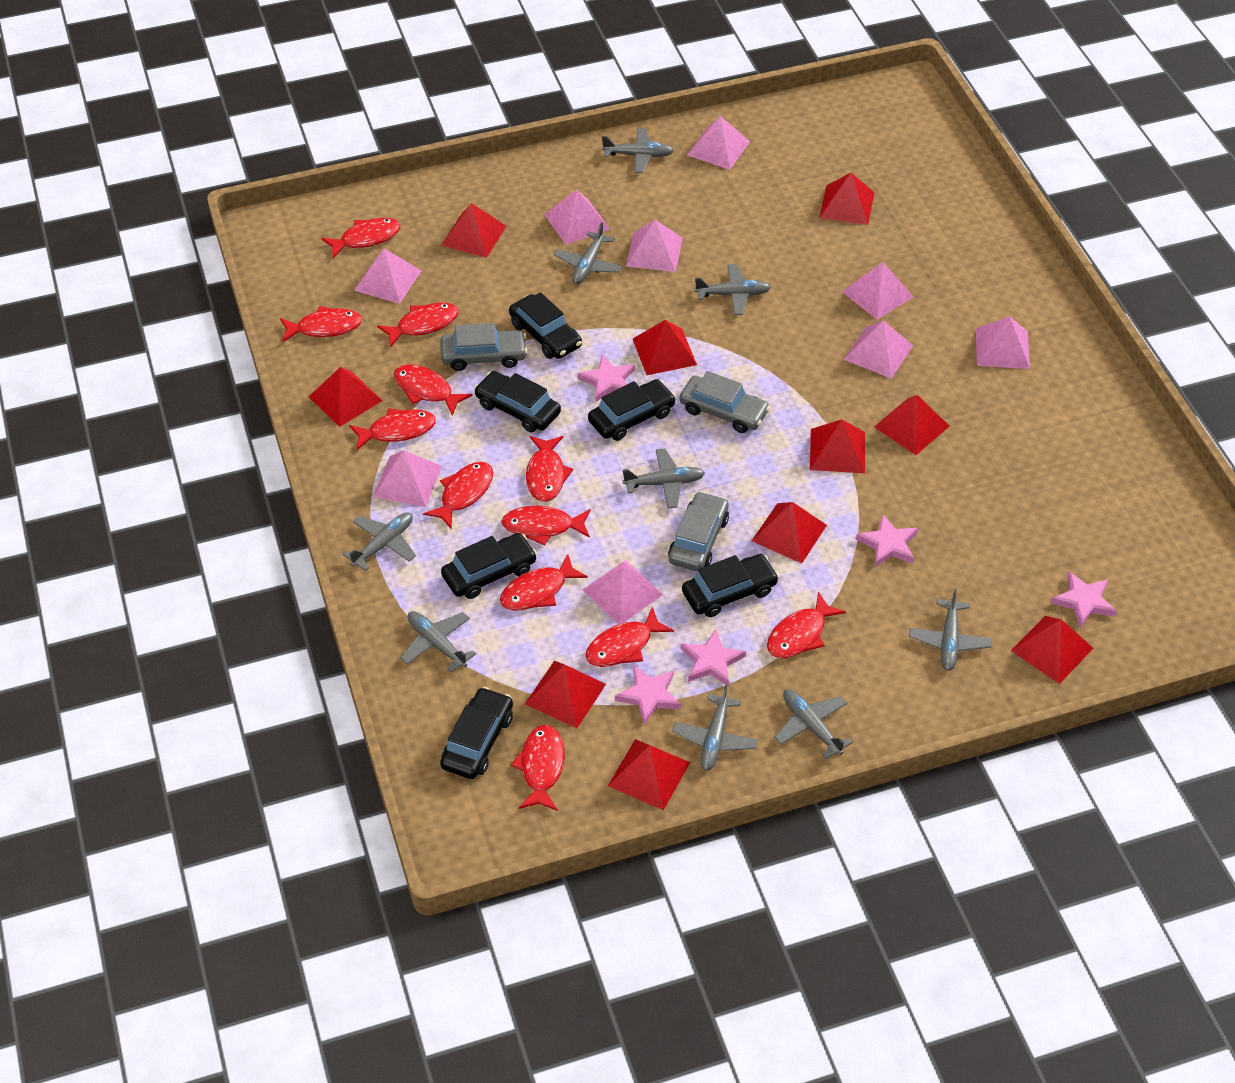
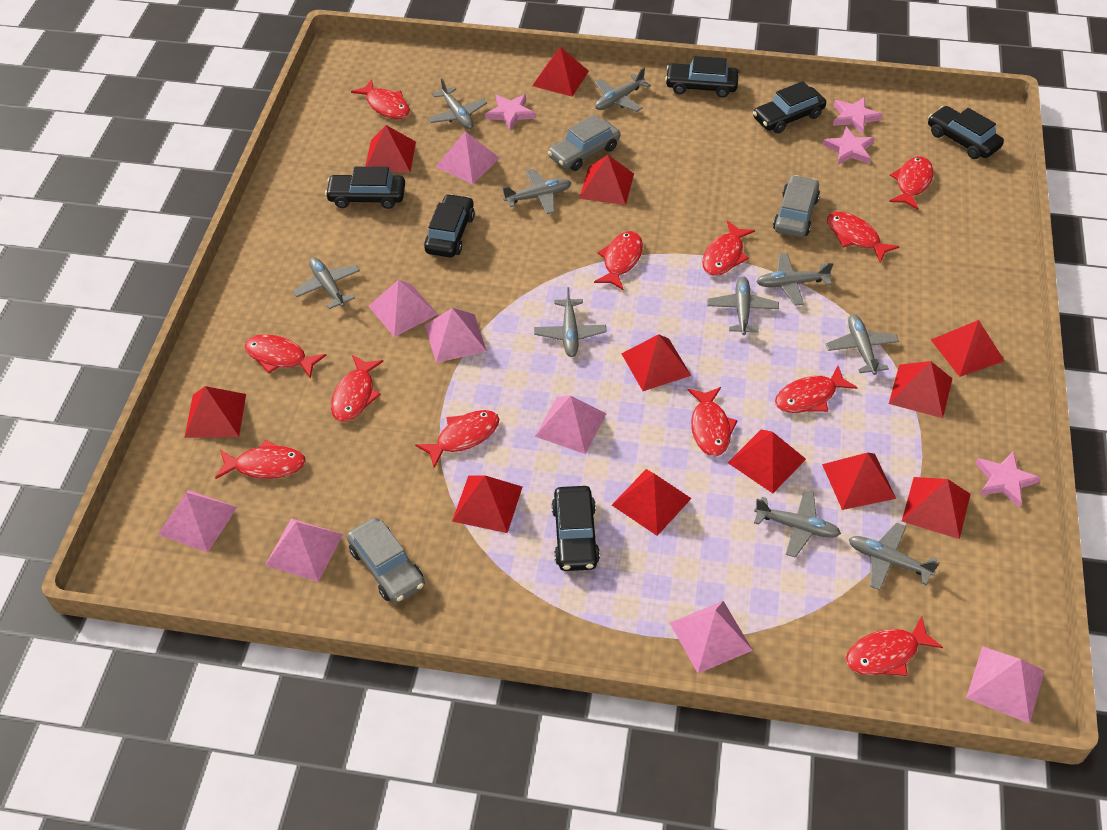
grey plane: [343,512,416,571] [400,611,476,673] [554,222,622,284] [602,128,674,173] [622,448,705,508] [672,684,758,771] [694,264,771,315] [774,689,853,759] [909,588,992,671] = 9 -> [293,257,360,309] [428,78,487,129] [502,169,571,214] [534,287,607,357] [595,68,651,112] [707,276,779,335] [754,490,841,558] [756,253,833,306] [826,314,899,375] [849,523,939,590] = 10
pink pyramid: [354,248,422,304] [373,450,442,507] [544,189,610,245] [583,560,663,624] [626,220,683,272] [687,116,750,170] [842,262,914,320] [844,320,913,379] [976,316,1030,369] = 9 -> [158,490,237,553] [265,519,343,582] [369,280,438,337] [425,308,487,363] [436,131,500,184] [535,396,606,454] [670,601,753,673] [966,646,1044,724] = 8
pink star: [578,354,635,403] [615,665,681,725] [680,629,746,687] [856,514,918,567] [1051,572,1117,628] = 5 -> [485,94,536,131] [823,127,875,165] [833,97,883,135] [975,451,1041,508] = 4
red pyramid: [309,367,383,427] [442,203,506,258] [525,661,606,728] [608,739,690,810] [633,320,697,375] [752,502,827,564] [810,419,865,473] [819,173,875,225] [874,395,950,455] [1011,616,1093,684] = 10 -> [184,386,246,438] [365,125,416,173] [452,475,522,533] [532,47,589,97] [579,155,634,205] [612,469,692,536] [621,334,691,391] [728,429,806,493] [822,452,896,510] [889,361,952,418] [902,477,970,539] [931,320,1005,377] = 12

